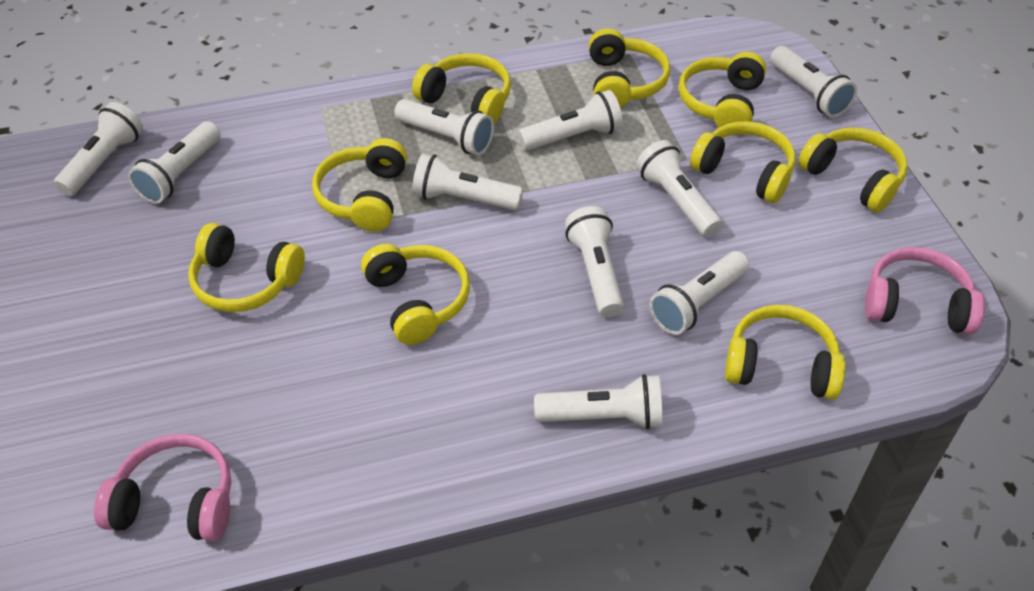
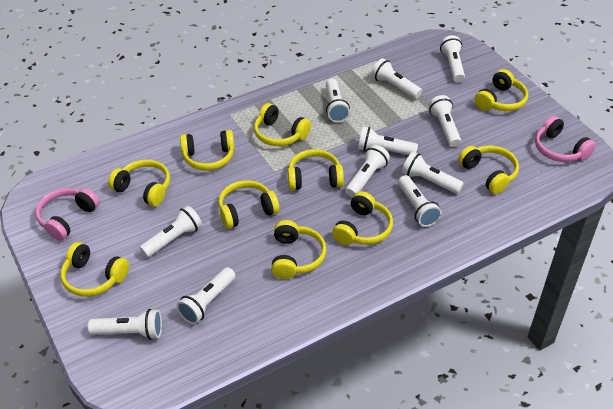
white flashlight: [54,102,143,196] [128,121,221,204] [394,99,494,155] [412,154,523,210] [518,90,623,151] [534,374,663,429] [565,206,624,317] [636,140,722,237] [649,251,749,335] [770,46,857,118] = 10 -> [88,309,162,340] [140,206,202,258] [176,267,236,324] [326,79,350,122] [345,145,390,197] [358,127,418,155] [371,58,422,99] [398,175,442,227] [402,152,464,194] [429,95,461,147] [440,35,465,82] = 11
yellow headphones: [188,223,305,312] [312,138,407,232] [361,244,470,345] [412,53,511,124] [589,28,670,108] [678,51,766,128] [690,121,796,203] [725,305,846,400] [798,127,908,212] = 9 -> [60,242,129,297] [108,159,170,207] [180,130,235,171] [218,180,280,229] [254,103,311,146] [271,220,326,279] [288,149,344,190] [332,191,393,245] [458,145,519,194] [474,69,528,111] = 10

